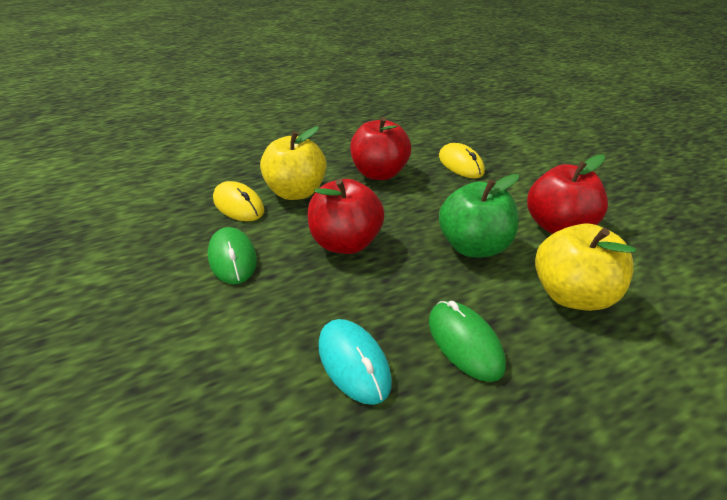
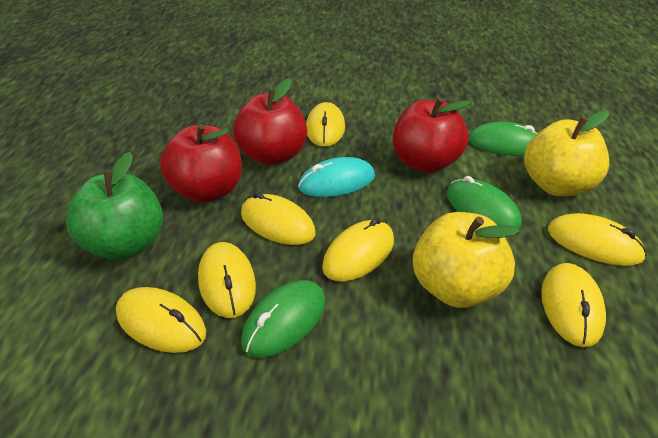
green mouse: [208,227,257,284] [429,301,506,382] = 2 -> [241,280,325,358] [446,176,521,229] [469,121,538,156] = 3
yellow mouse: [213,181,264,221] [439,143,485,178] = 2 -> [116,287,206,353] [198,242,256,318] [241,192,316,245] [306,102,345,147] [322,218,394,282] [541,263,606,347] [548,213,647,266] = 7

